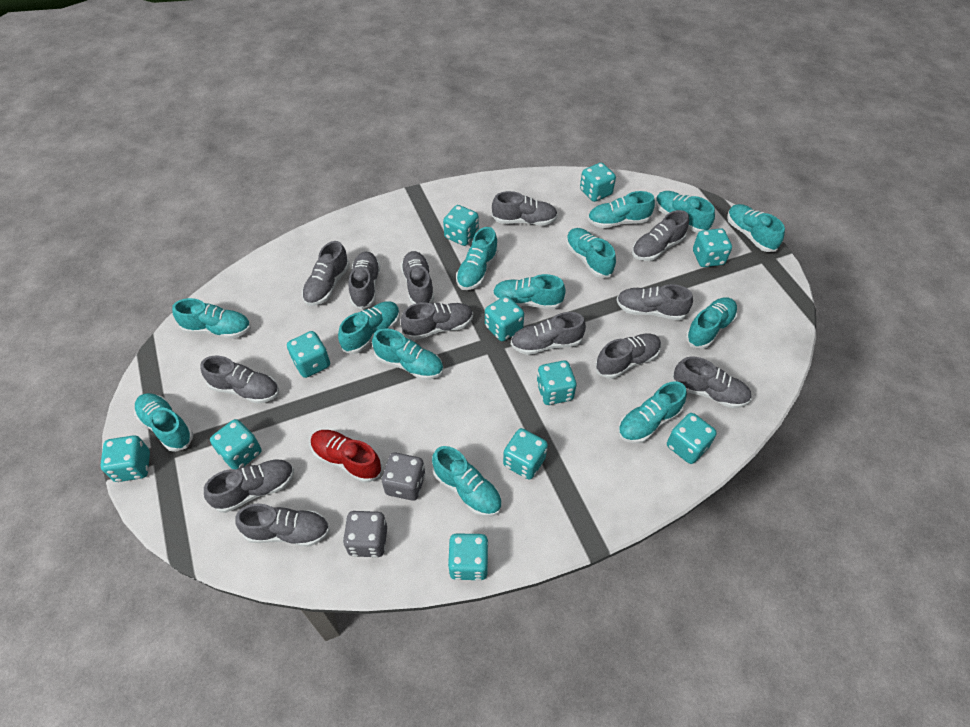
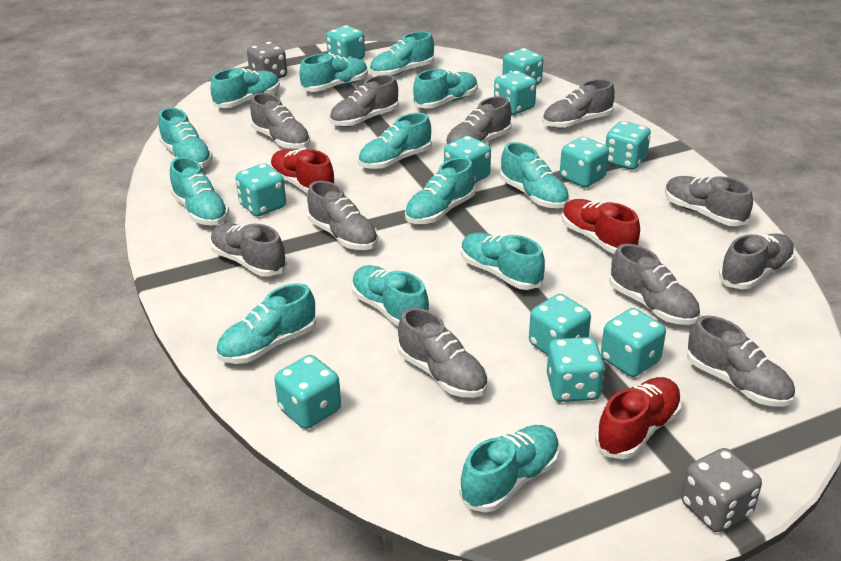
grey shoe: [200,355,279,404] [204,459,294,513] [235,503,330,547] [302,241,350,306] [349,252,380,309] [401,251,434,305] [401,302,473,340] [492,191,558,226] [511,312,586,355] [595,333,661,379] [616,284,693,320] [632,210,689,261] [672,357,752,408] = 13 -> [210,223,287,277] [250,93,310,149] [307,181,378,250] [329,75,399,127] [398,308,488,398] [446,96,512,145] [542,79,615,128] [609,244,700,325] [665,176,753,226] [687,316,795,407] [719,233,795,289] = 11
red shoe: [311,430,382,483] = 1 -> [270,149,335,194] [562,199,640,254] [595,377,682,459] = 3

